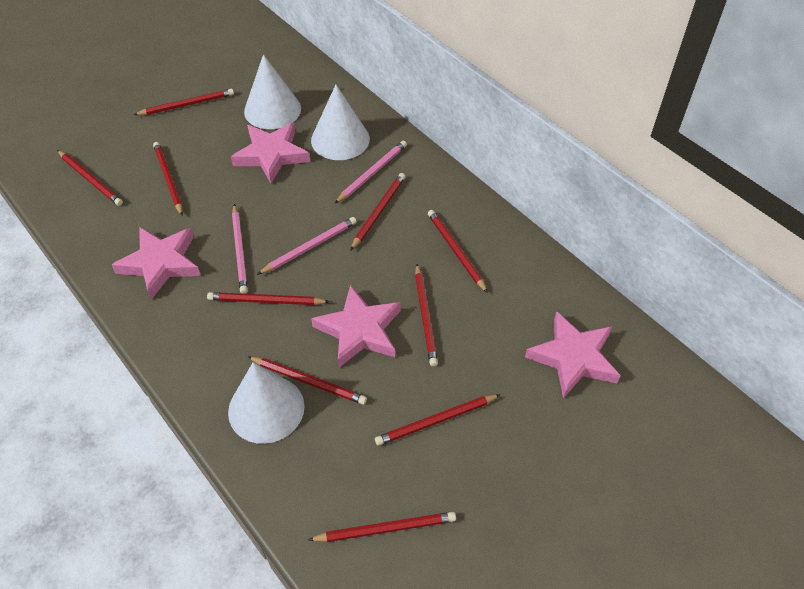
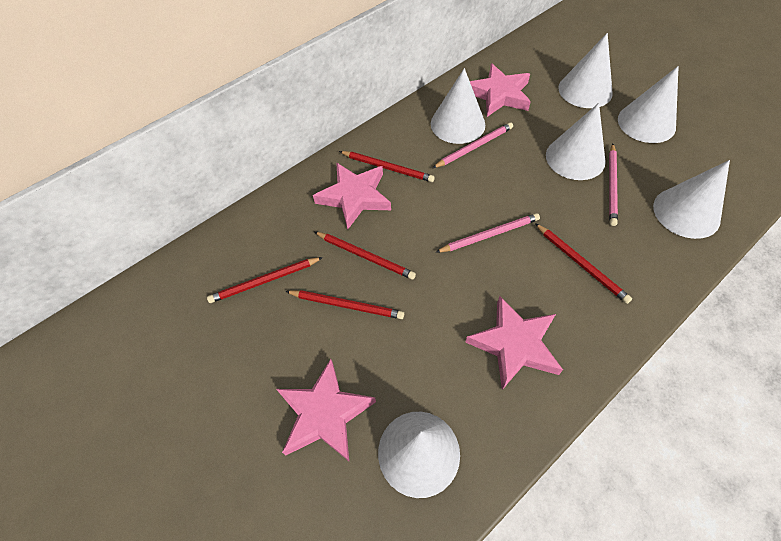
red pencil: [57,150,123,206] [134,89,234,115] [153,142,183,216] [207,292,330,305] [248,357,367,405] [308,512,456,542] [350,173,405,251] [375,394,501,446] [415,264,438,367] [428,210,488,293] = 10 -> [207,257,323,303] [285,290,404,319] [315,232,416,280] [339,151,435,182] [535,223,632,304] = 5
white cone: [228,362,305,444] [244,54,301,129] [311,85,370,160] = 3 -> [378,412,460,498] [431,68,485,144] [546,103,606,180] [558,33,613,108] [618,66,679,143] [653,160,730,239] = 6

